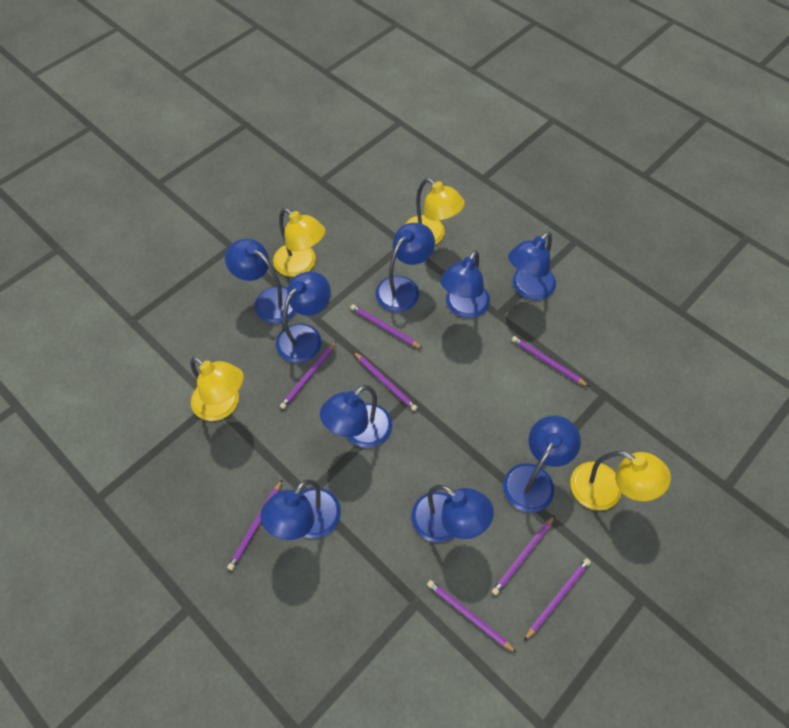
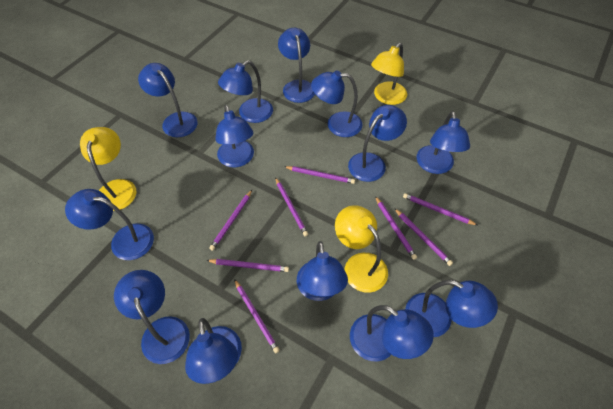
blue lamp: [225,239,296,323] [260,480,341,540] [276,271,330,363] [320,385,392,448] [376,223,435,312] [411,485,494,543] [440,250,490,318] [503,416,581,513] [508,232,556,300] = 9 -> [65,189,154,260] [114,270,190,364] [138,63,198,137] [185,318,242,384] [215,105,254,167] [218,60,273,123] [278,28,315,103] [297,241,348,301] [311,70,362,137] [348,105,407,182] [350,305,434,361] [405,280,498,337] [417,111,470,174] = 13
yellow lamp: [190,357,244,421] [273,208,325,277] [405,178,465,245] [570,451,671,511] = 4 -> [80,127,136,211] [335,205,388,293] [371,43,407,105] = 3

